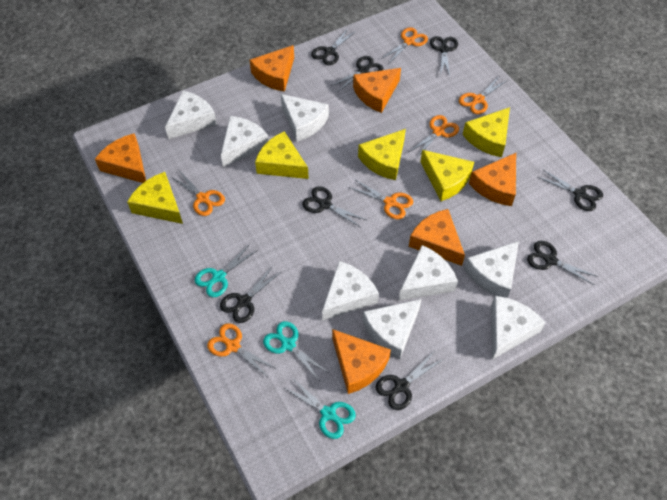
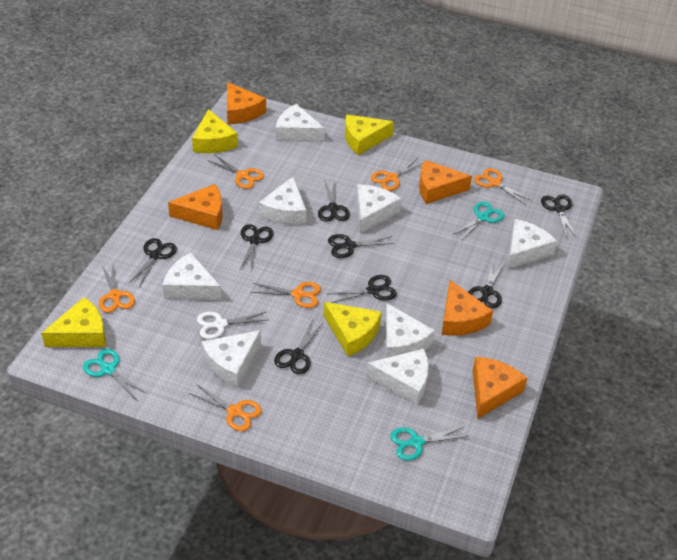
orange cheese: [95,133,146,183] [249,45,294,92] [332,329,391,394] [353,68,401,113] [409,209,465,266] [469,153,516,206] = 6 -> [168,184,223,230] [227,82,266,124] [419,160,472,204] [441,280,493,336] [473,357,527,418] = 5
white scissors: none = 0 -> [197,312,267,339] = 1
yellow cheese: [127,172,183,224] [255,132,309,179] [358,129,406,180] [420,150,474,201] [463,107,510,157] = 5 -> [41,297,106,347] [192,109,238,153] [324,302,382,356] [345,114,394,155] = 4

